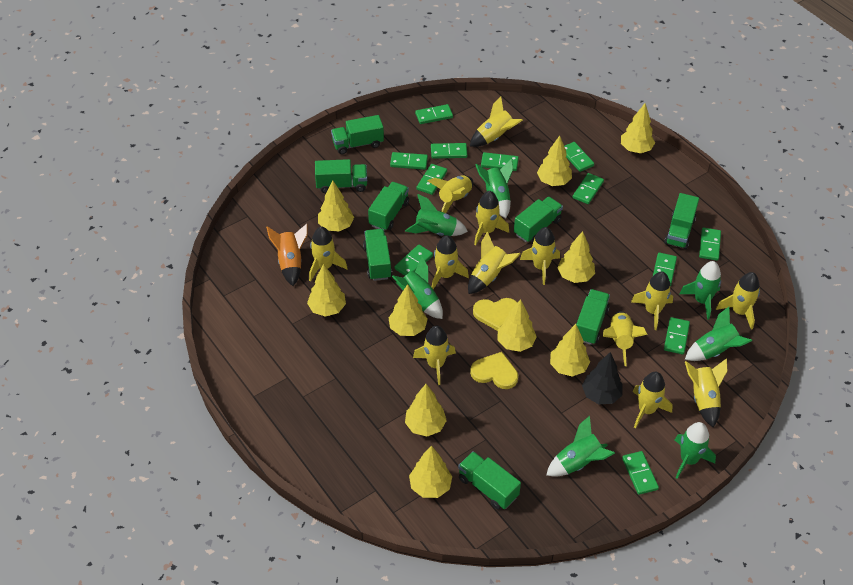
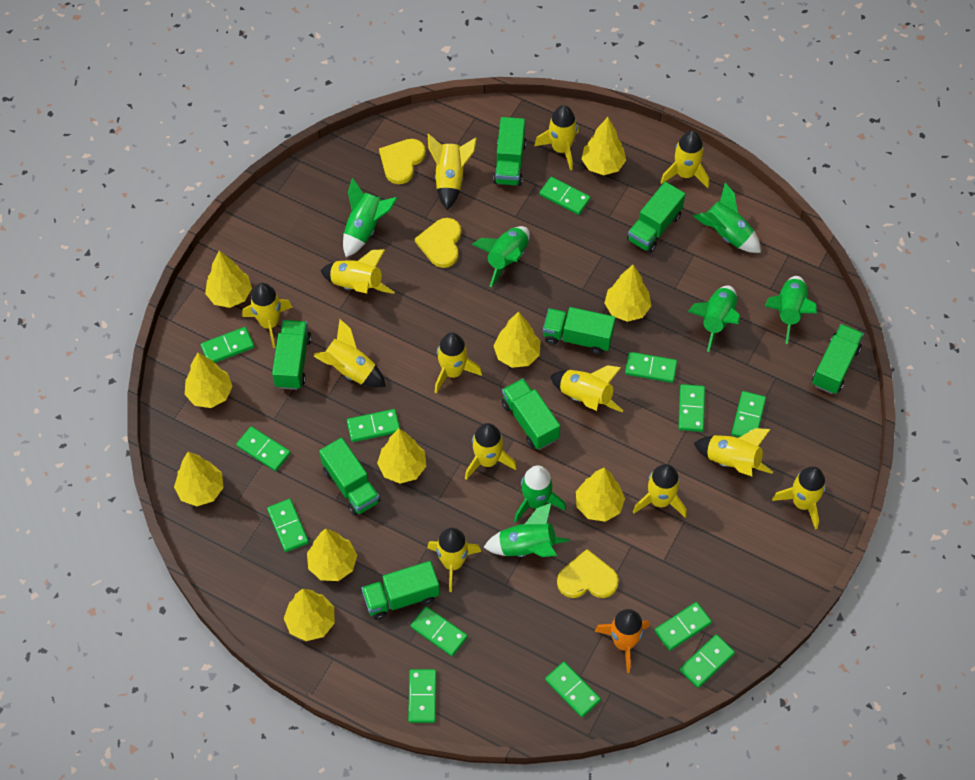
black tree: [582,352,623,404] = 1 -> none = 0
green domino: [390,152,428,170] [394,244,433,276] [415,104,453,124] [416,164,447,195] [431,143,467,159] [481,152,519,171] [564,142,594,172] [573,173,604,204] [622,451,659,495] [653,252,677,287] [664,317,690,355] [699,228,721,261] = 12 -> [201,327,254,363] [236,426,291,471] [267,499,309,552] [347,409,400,442] [408,669,437,723] [411,606,468,656] [539,177,590,215] [545,662,601,717] [625,352,677,383] [654,602,712,651] [678,384,705,432] [680,634,735,688] [731,391,766,437] = 13
yellow heart: [470,352,518,389] [473,298,518,331] = 2 -> [379,139,426,184] [415,218,461,268] [557,549,619,598] = 3

